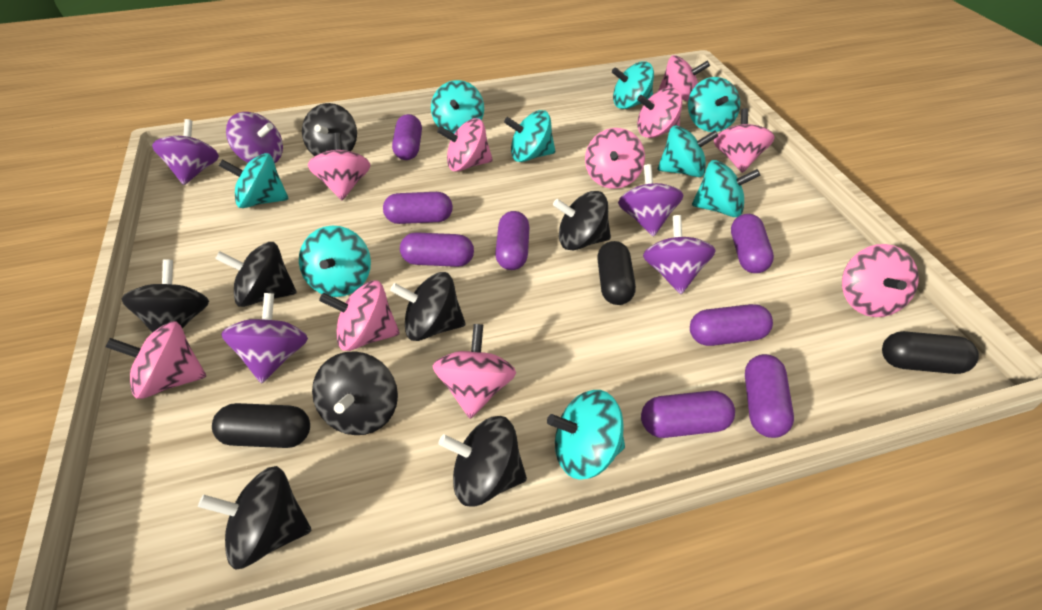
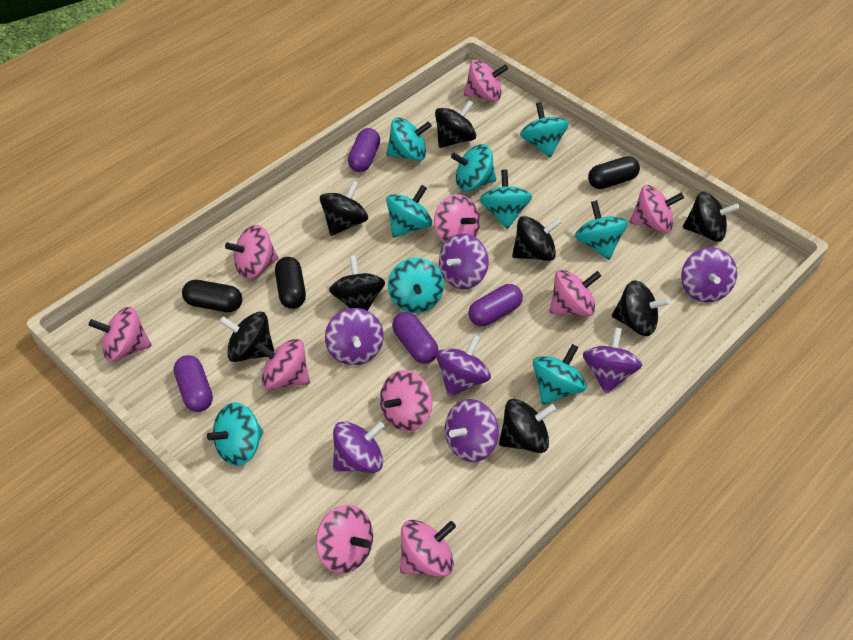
purple capsule: [383,192,453,224] [392,114,422,160] [400,232,474,267] [495,211,530,270] [641,391,735,438] [690,304,773,346] [731,214,774,273] [745,354,794,438] = 8 -> [174,355,213,412] [348,128,380,172] [392,312,438,364] [468,284,523,326] = 4
purple spinning top: [152,119,219,185] [221,293,308,383] [226,112,283,163] [618,164,683,237] [643,215,716,294] = 5 -> [325,308,384,365] [333,421,385,473] [436,335,491,397] [439,234,489,289] [445,399,499,462] [583,327,642,394] [681,247,737,303] = 7

